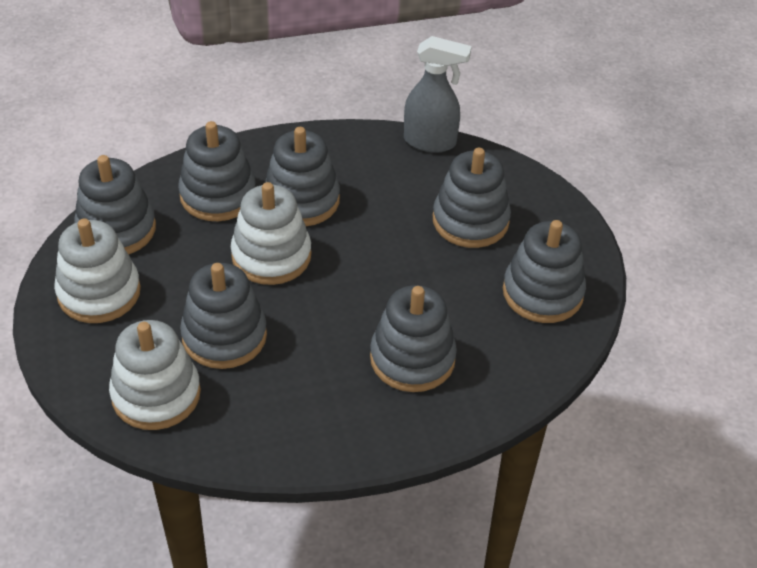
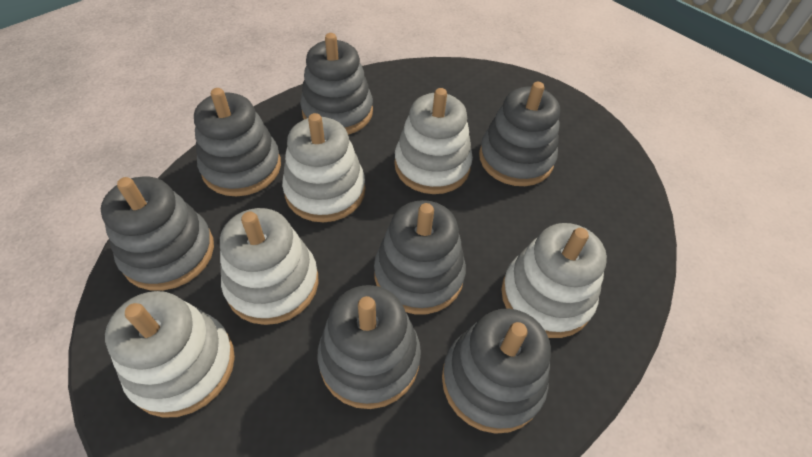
grey spray bottle: [404,36,472,153] = 1 -> none = 0
white stacking toy: [54,218,141,323] [109,320,201,430] [231,182,311,285] = 3 -> [105,291,235,418] [220,208,318,325] [282,113,366,222] [394,88,473,194] [501,223,607,338] = 5

